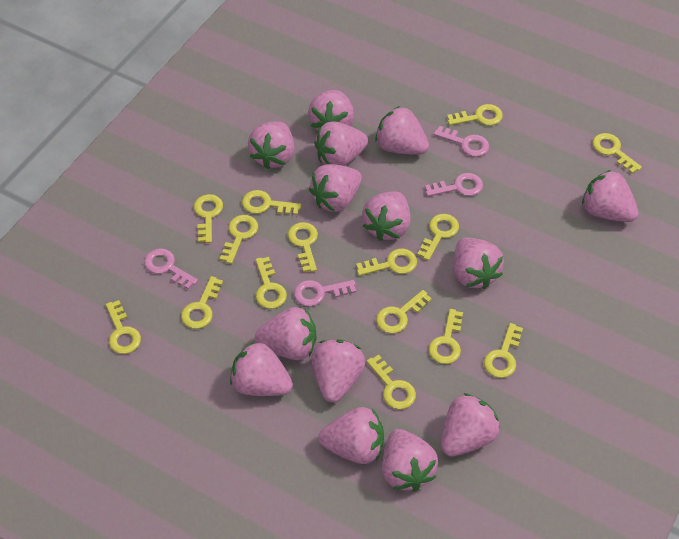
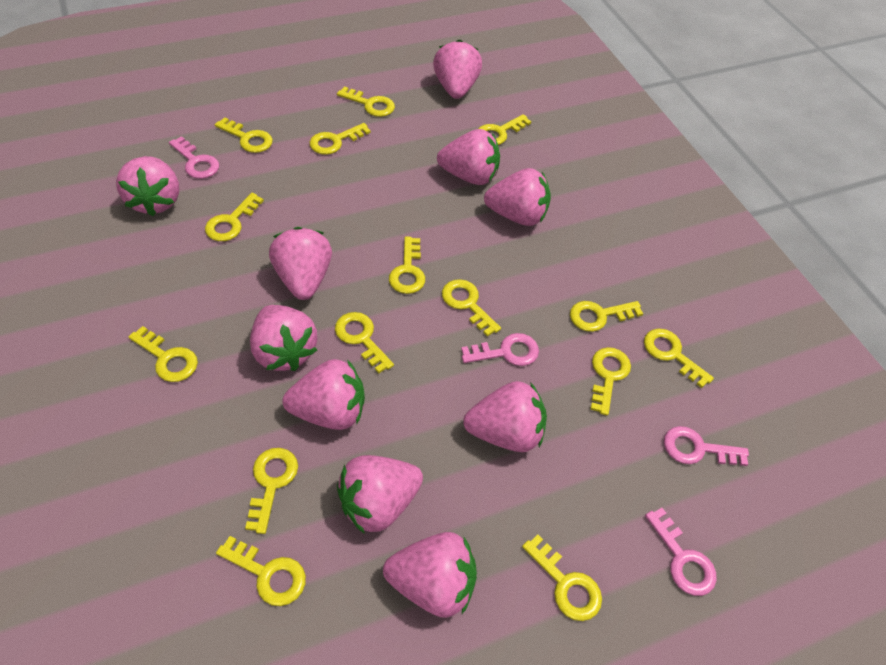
pink strawberry: [230,341,293,396] [248,121,294,169] [255,307,316,360] [308,90,354,131] [309,164,362,212] [311,339,365,403] [314,121,368,166] [319,407,384,464] [362,191,410,241] [375,106,429,155] [382,429,438,491] [441,393,500,457] [454,237,504,289] [582,170,639,222] = 14 -> [116,156,179,216] [250,305,317,371] [269,227,332,300] [282,359,365,430] [337,455,423,534] [383,532,477,618] [433,39,482,99] [437,129,500,185] [463,381,547,452] [484,168,551,226] = 10

